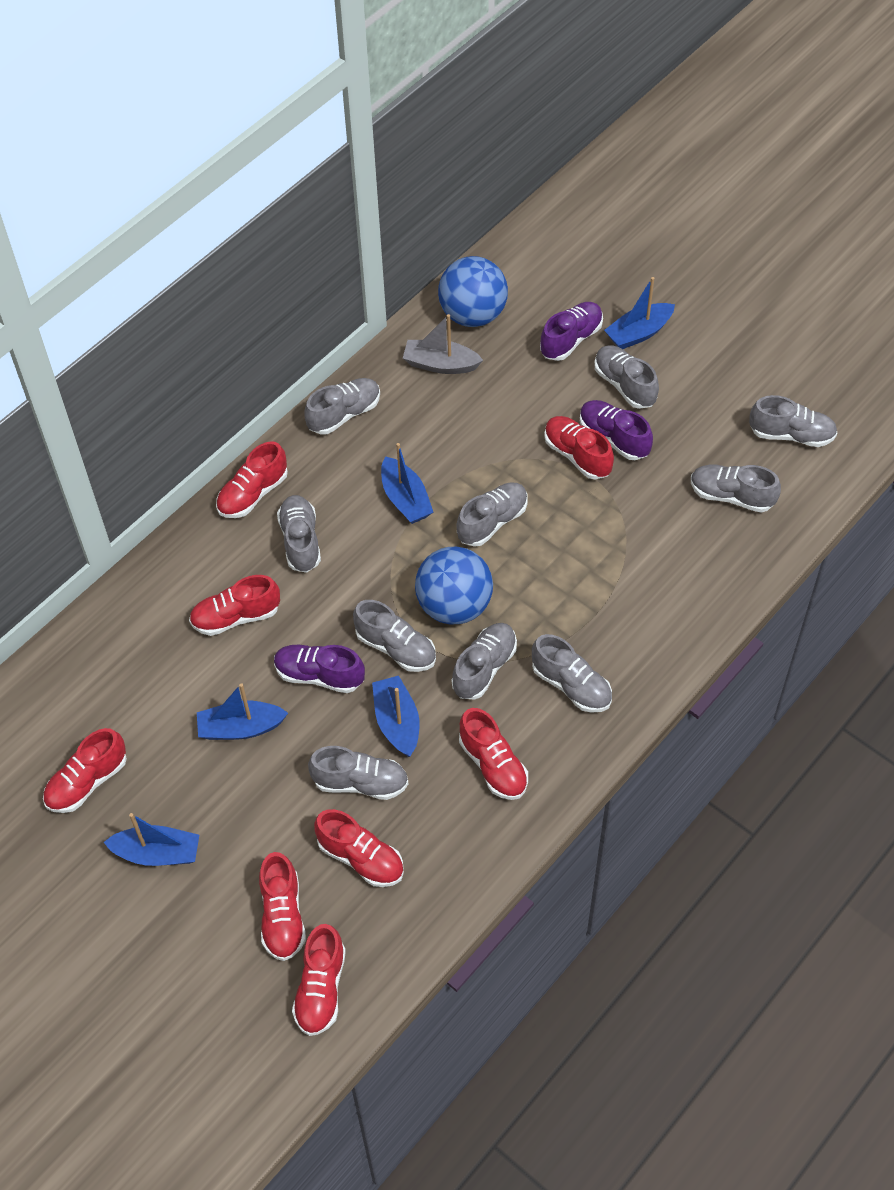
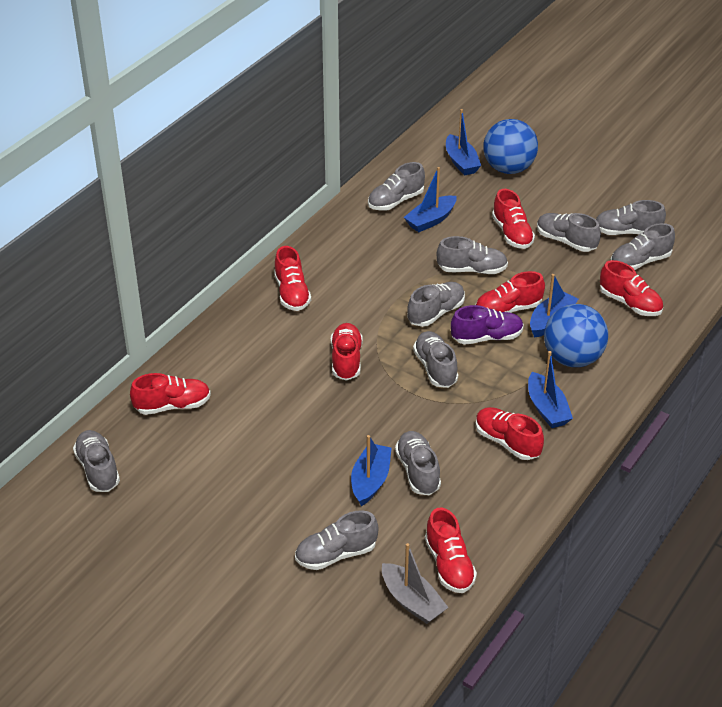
purple shoe: [274,644,365,693] [540,302,603,361] [580,400,653,460] = 3 -> [451,305,524,345] = 1

